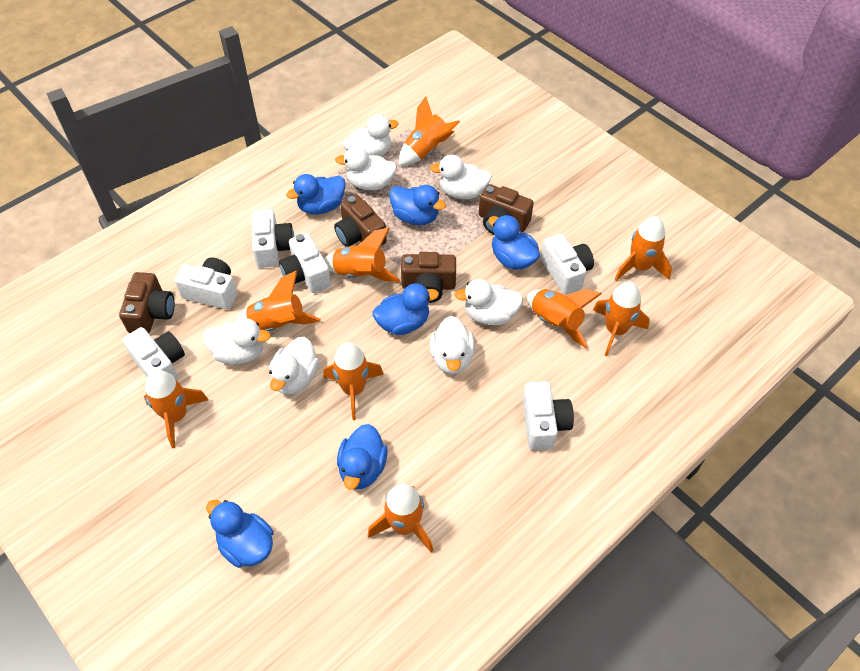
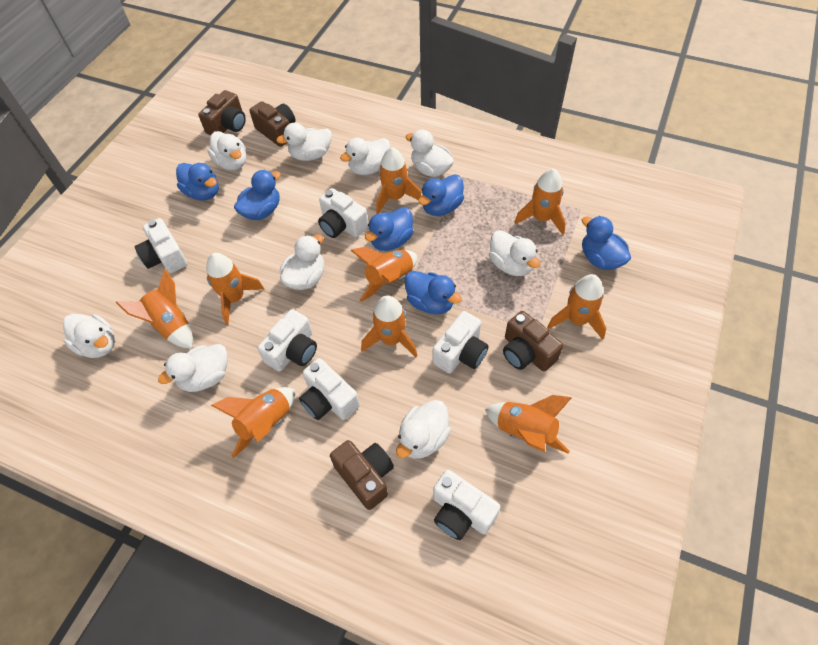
white duck: [203,318,271,364] [269,337,319,395] [335,146,397,190] [343,114,399,157] [430,155,492,199] [430,316,475,374] [455,279,523,325] = 7 -> [63,314,115,358] [158,344,228,392] [208,131,246,170] [277,123,332,161] [280,234,324,290] [340,138,390,175] [396,400,451,459] [406,129,454,177] [489,230,540,276] = 9

